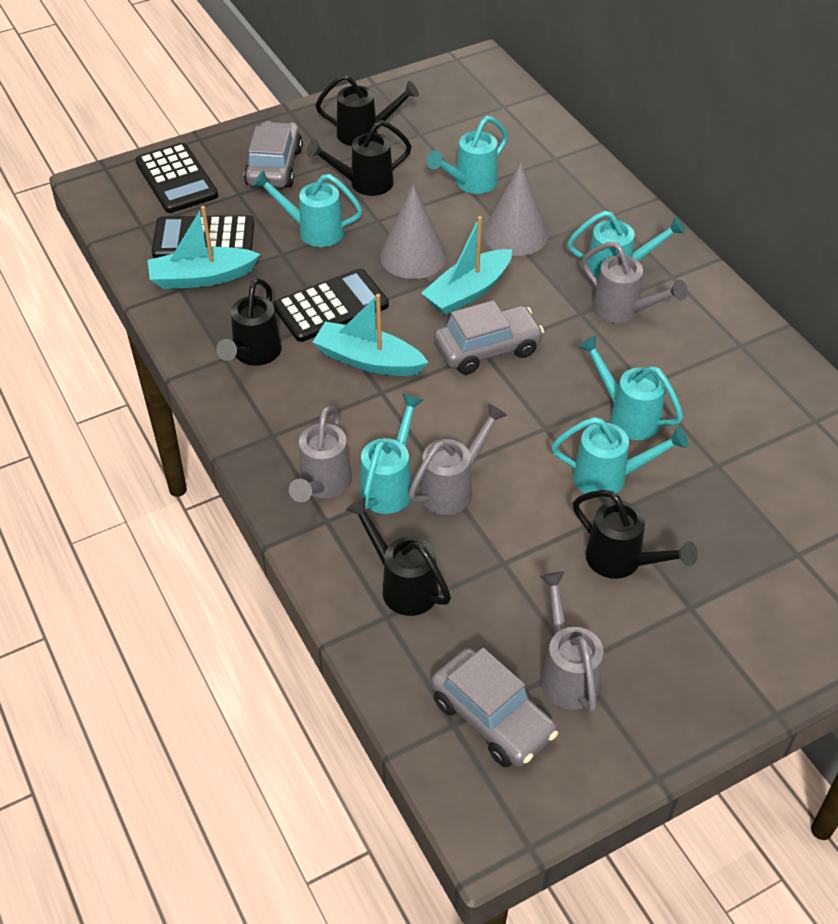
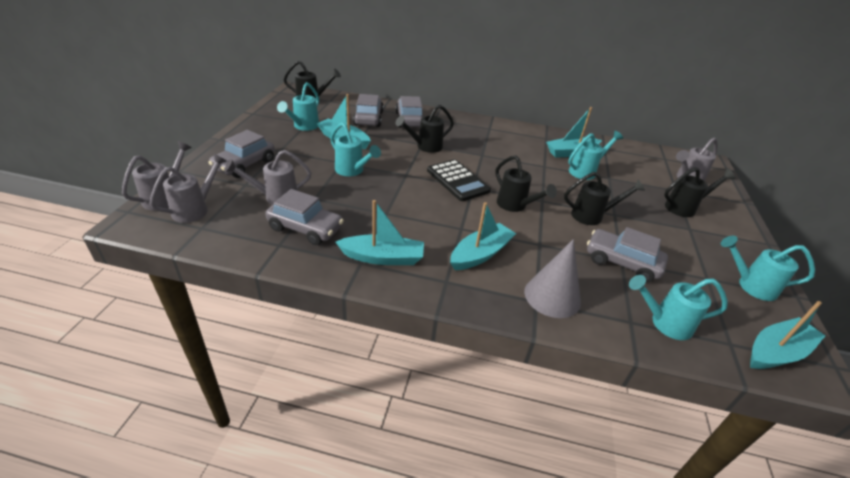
black calculator: [135,143,218,213] [152,215,254,258] [273,268,389,342] = 3 -> [427,159,491,201] = 1
grey car: [244,121,303,188] [431,648,558,767] [434,300,544,375] = 3 -> [208,130,275,178] [265,189,344,245] [353,94,384,127] [395,96,424,128] [587,227,668,282] = 5
grey cone: [380,185,447,279] [483,163,548,256] = 2 -> [524,239,581,318] = 1
turquoise boat: [148,206,260,289] [313,294,429,376] [421,216,512,315] = 3 -> [317,94,371,149] [336,200,424,265] [450,202,516,270] [546,107,602,158] [750,301,825,369] = 5
turquoise watering can: [252,170,362,247] [360,394,423,514] [427,116,508,194] [551,417,688,498] [567,211,685,280] [578,335,683,440] = 6 -> [277,82,319,131] [330,123,381,176] [568,131,623,180] [629,275,728,340] [721,236,815,301] = 5

